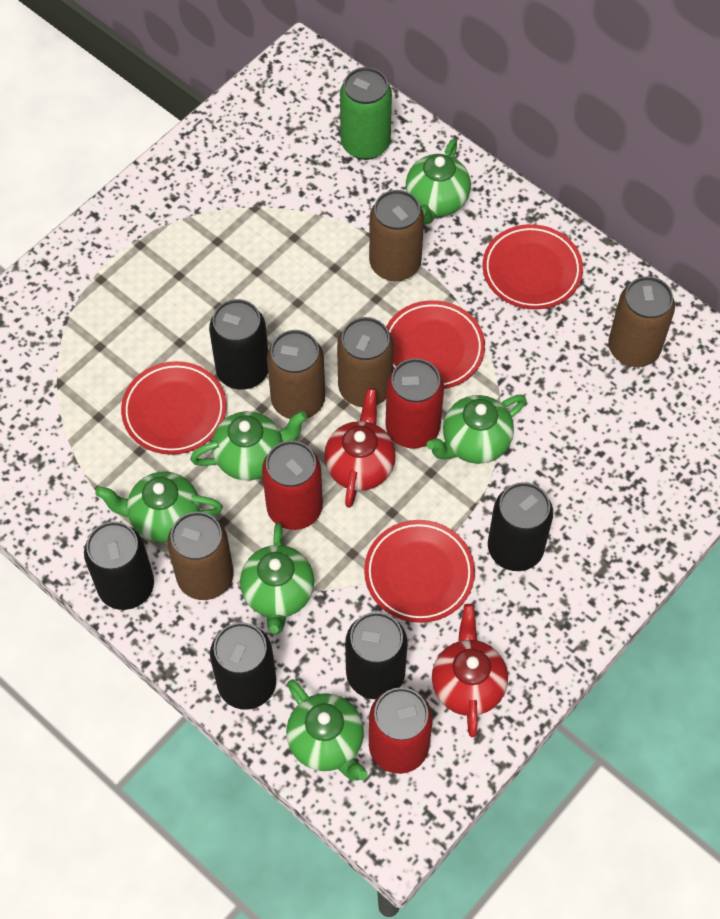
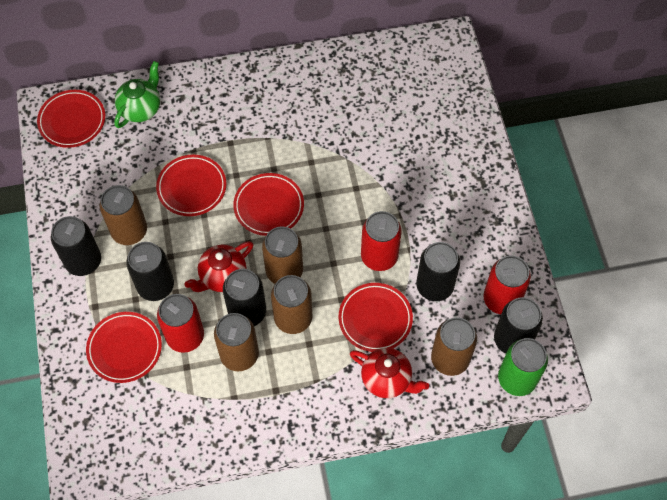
green teapot: [95,471,223,543] [190,411,307,480] [240,523,314,634] [286,679,368,781] [406,139,471,225] [427,395,526,464] = 6 -> [114,61,160,128] = 1
red plate: [121,361,227,455] [364,520,475,623] [386,300,485,389] [483,224,583,309] = 4 -> [37,90,105,148] [86,312,162,383] [156,155,226,216] [233,173,304,236] [339,283,413,352] = 5

